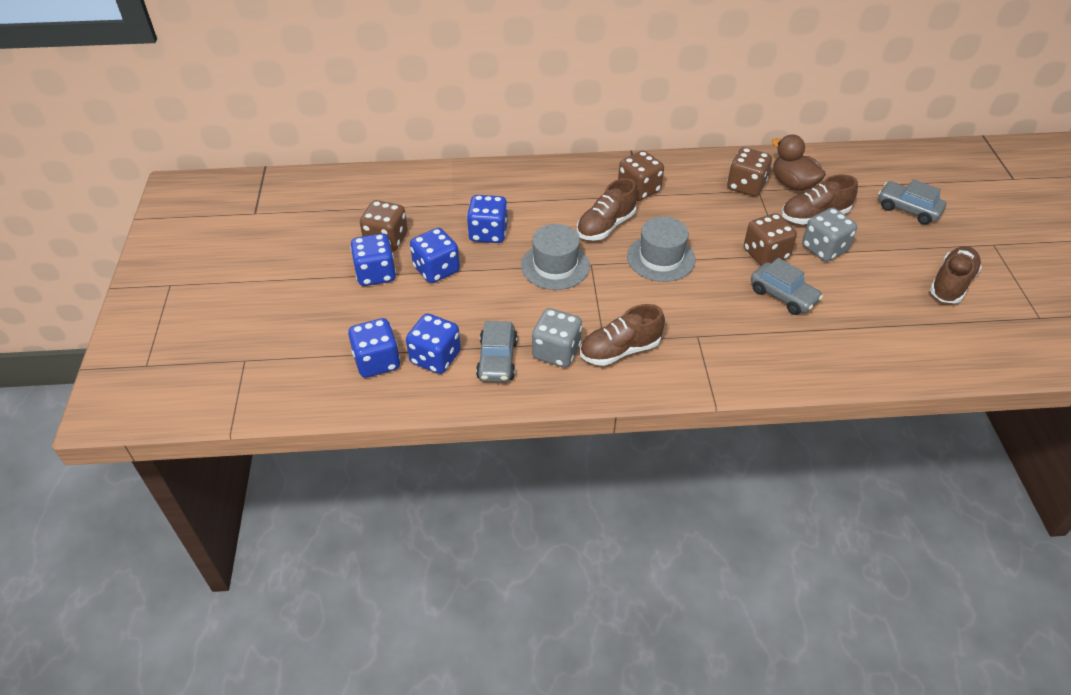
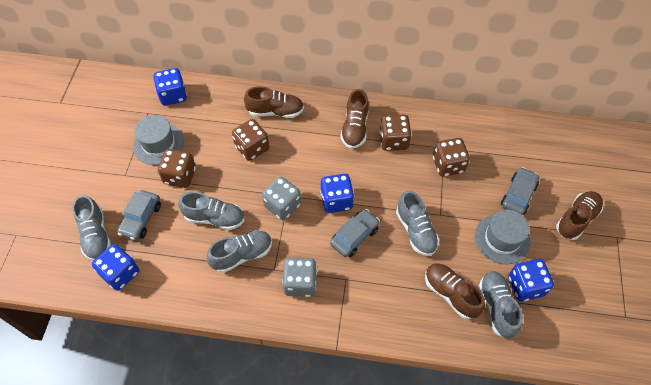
blue dice: [348,318,400,378] [350,233,396,286] [406,313,461,374] [410,228,460,283] [467,195,508,243] = 5 -> [92,244,139,291] [153,68,187,106] [320,174,354,213] [508,259,554,301] = 4
brown duck: [772,134,826,191] = 1 -> none = 0
grey shoe: none = 0 -> [72,195,111,261] [178,192,245,230] [206,231,272,273] [396,191,439,256] [479,271,523,339] = 5

